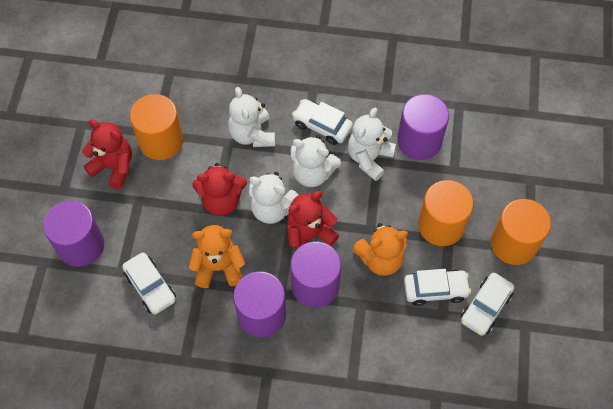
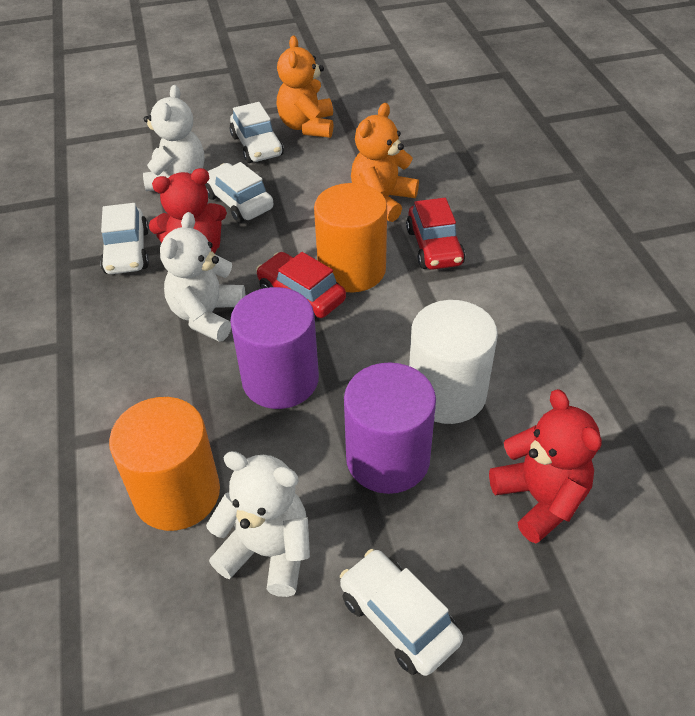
orange cylinder: [130,94,183,160] [418,180,474,246] [491,199,551,265] = 3 -> [109,397,220,531] [314,183,387,292] = 2
purple cylinder: [43,201,104,267] [233,271,286,338] [291,241,341,308] [397,94,449,160] = 4 -> [230,287,319,409] [344,362,436,494] = 2
red car: none = 0 -> [256,252,346,319] [406,198,465,270] = 2
red teddy bear: [82,120,132,189] [193,163,247,216] [287,191,339,250] = 3 -> [149,168,227,254] [489,389,602,544] = 2
white cylinder: none = 0 -> [409,300,498,424] = 1
white teddy bear: [228,87,275,147] [249,172,299,224] [290,135,341,187] [348,108,396,181] = 4 -> [143,85,205,191] [160,212,245,342] [206,451,310,597] = 3

